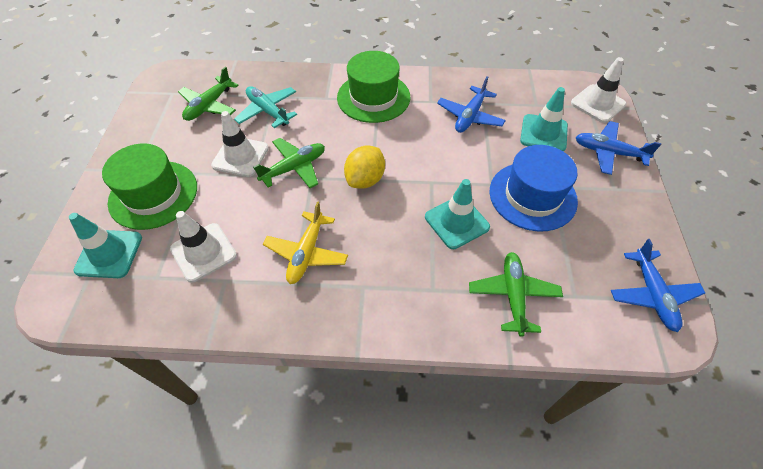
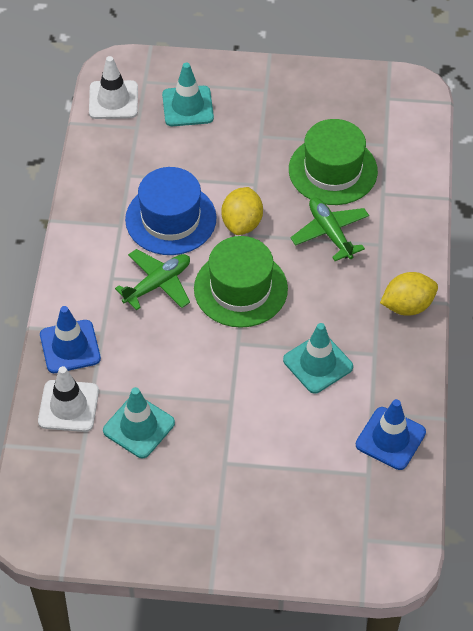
blue plane: [437,76,506,133] [576,121,661,175] [611,239,705,332] = 3 -> none = 0
blue traffic cone: none = 0 -> [40,306,101,373] [356,399,426,470] = 2
green plane: [178,67,238,121] [253,138,325,188] [469,252,563,337] = 3 -> [115,249,190,311] [291,197,369,261] = 2
turquoise plane: [234,86,297,128] = 1 -> none = 0
white traffic cone: [170,211,237,282] [211,111,269,177] [571,57,627,123] = 3 -> [38,366,99,432] [89,56,138,119] = 2
yellow lemon: [344,146,385,189] = 1 -> [222,187,263,235] [380,272,438,316] = 2
yellow plane: [263,201,348,284] = 1 -> none = 0

